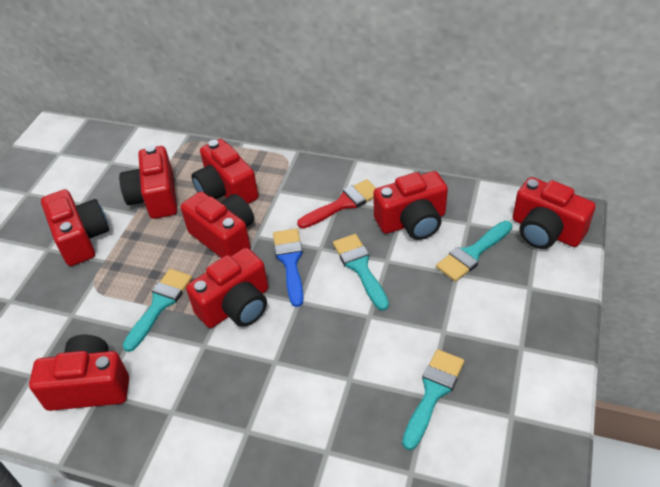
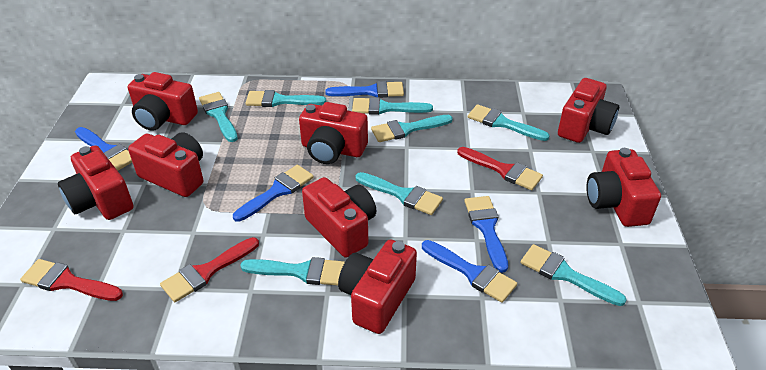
blue brush: [273,228,304,307] = 1 -> [75,127,132,171] [233,165,314,222] [325,81,404,98] [422,240,517,303] [464,196,508,273] = 5
red brush: [297,179,376,228] = 1 -> [20,259,123,301] [160,237,259,302] [457,147,543,190] = 3
turquoise brush: [123,269,192,352] [333,234,389,311] [402,349,464,450] [436,221,512,282] = 4 -> [199,92,238,142] [240,257,345,286] [245,90,326,107] [352,97,433,115] [355,172,443,215] [371,115,453,142] [468,104,550,141] [521,244,627,306] = 8

